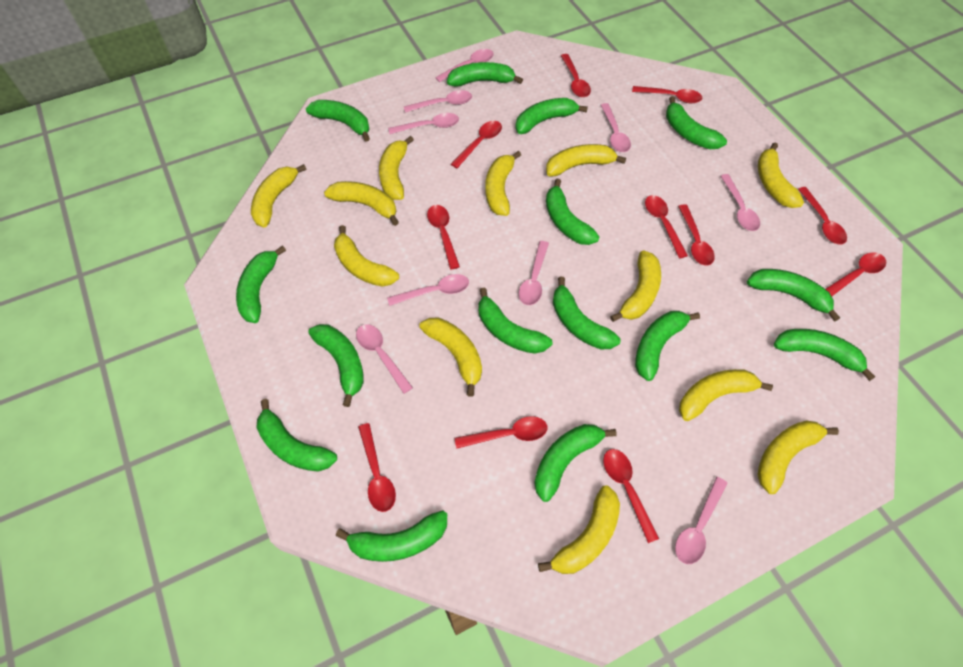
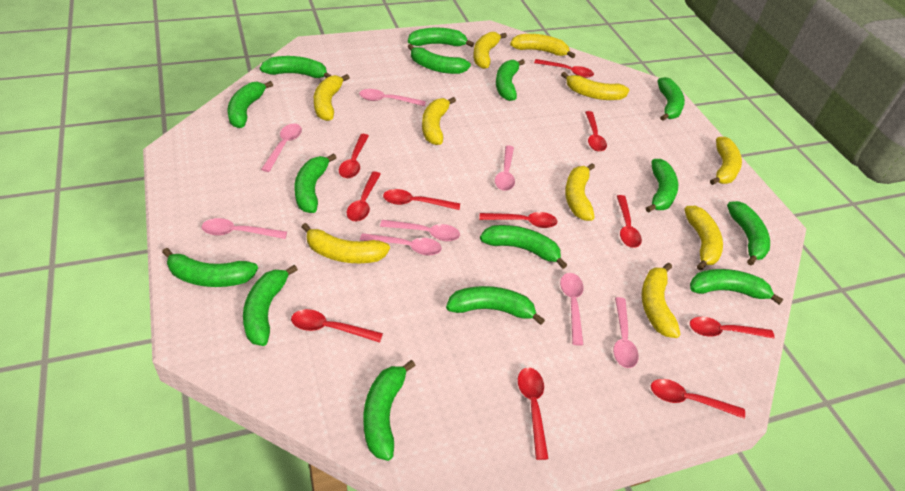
pink spoon: [356,324,413,394] [387,274,469,306] [388,113,459,134] [403,90,472,113] [435,49,494,82] [518,241,549,305] [601,103,631,152] [675,477,727,564] [721,174,760,231] = 9 -> [202,218,287,239] [261,124,302,172] [359,89,426,106] [360,233,442,256] [380,220,460,241] [495,145,515,191] [560,273,584,346] [613,297,639,368] = 8
yellow banana: [251,164,307,228] [324,181,399,226] [334,225,399,287] [379,136,414,200] [419,318,482,397] [485,151,521,216] [538,485,620,574] [546,144,626,176] [610,250,661,322] [679,369,773,421] [757,420,839,494] [758,142,804,208] = 12 -> [302,223,390,263] [314,74,350,121] [422,97,456,145] [473,32,507,69] [510,34,575,58] [561,72,629,100] [565,163,595,221] [642,263,680,338] [684,206,723,270] [710,137,742,185] = 10

